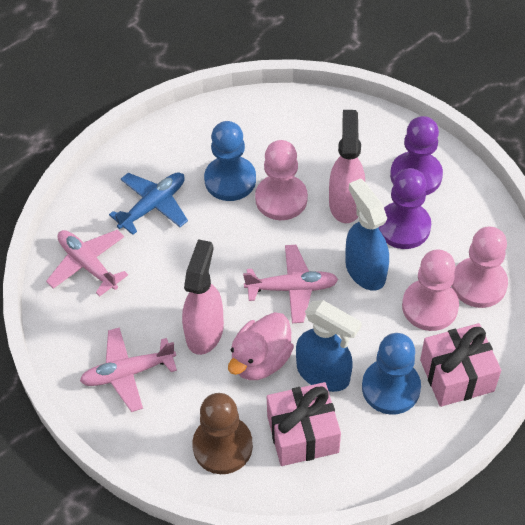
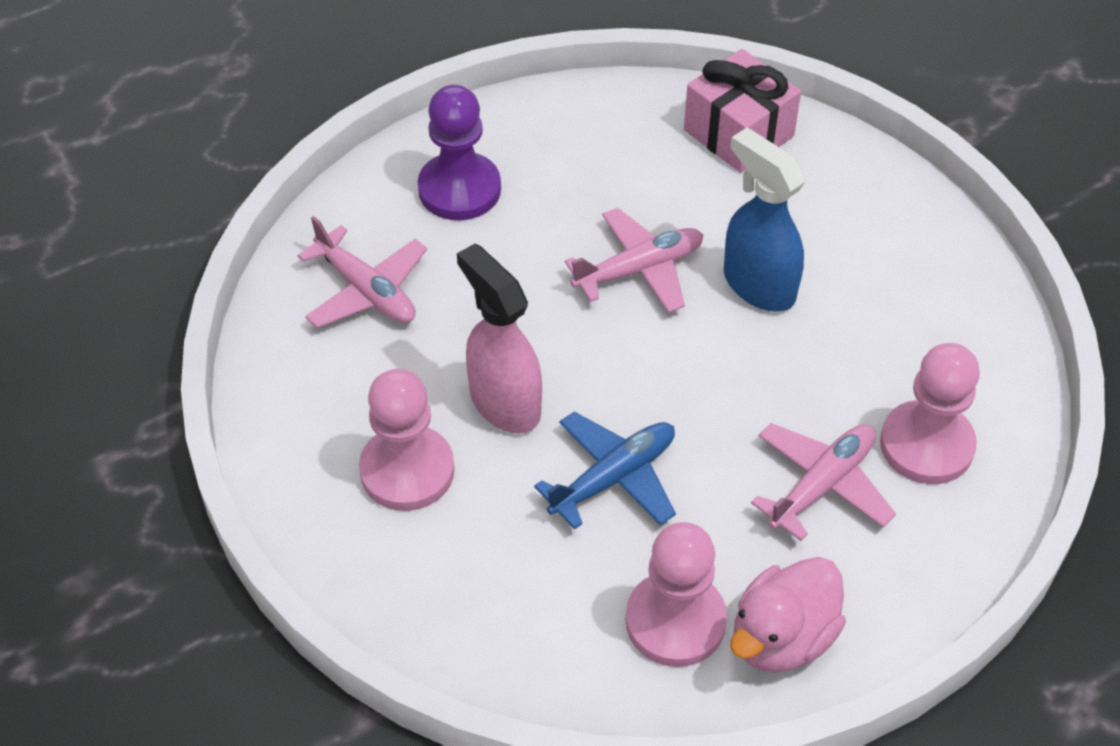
blue pawn: [204,121,256,201] [362,333,421,414] = 2 -> none = 0
blue spray bottle: [296,300,362,392] [345,178,389,291] = 2 -> [724,128,806,312] = 1
brown pawn: [192,393,253,474] = 1 -> none = 0
pink gift: [267,382,341,466] [420,323,501,407] = 2 -> [684,49,801,173] = 1
pink spray bottle: [182,239,224,355] [329,110,365,223] = 2 -> [457,243,542,434] = 1
purple pawn: [379,168,431,249] [390,116,443,195] = 2 -> [418,85,501,220] = 1

